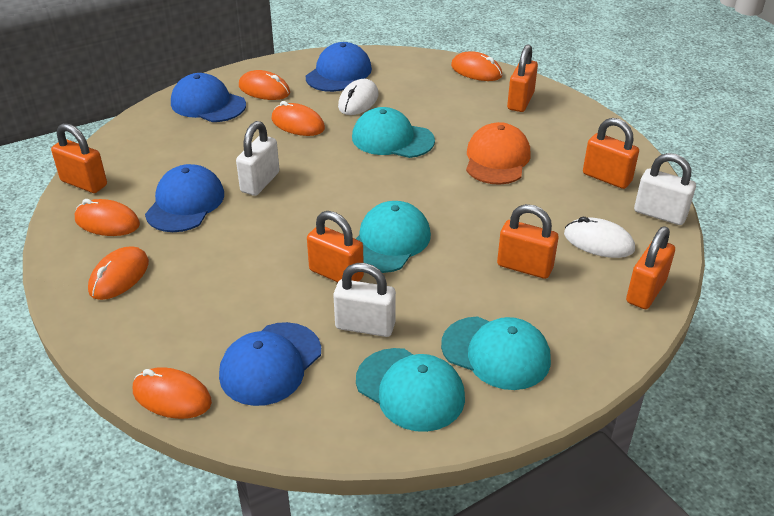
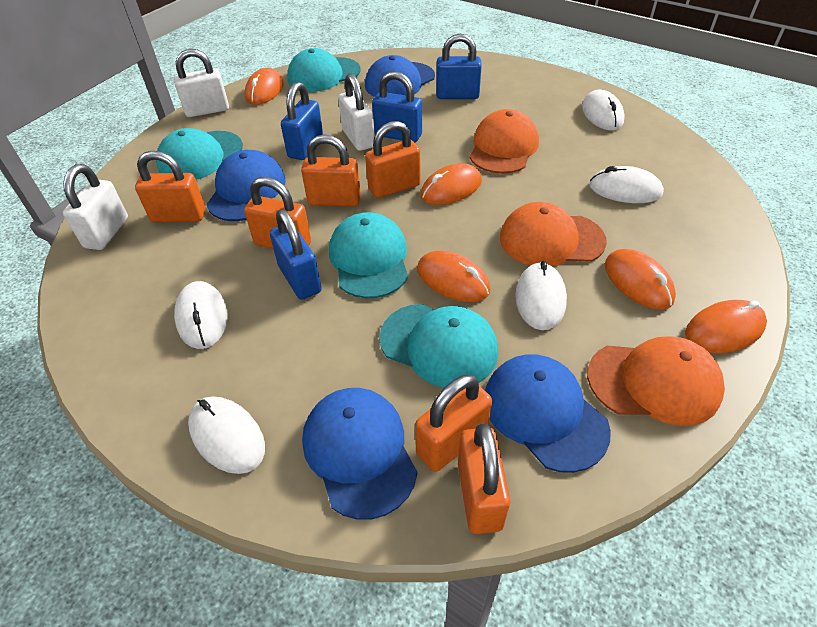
blue padlock: none = 0 -> [270,209,322,300] [281,82,323,160] [372,71,422,142] [436,34,482,99] = 4
orange cap: [466,122,531,185] = 1 -> [470,109,539,174] [500,202,607,266] [587,336,725,426] = 3
orange mouse: [75,199,140,236] [88,247,149,300] [133,367,212,419] [239,70,290,100] [272,101,325,136] [451,51,502,81] = 6 -> [245,68,284,105] [417,251,490,302] [421,163,482,205] [605,249,676,310] [685,300,767,353] = 5
white mouse: [338,79,378,115] [564,217,635,258] = 2 -> [174,281,228,349] [188,396,265,474] [515,261,567,330] [582,90,624,130] [589,166,664,203] = 5

